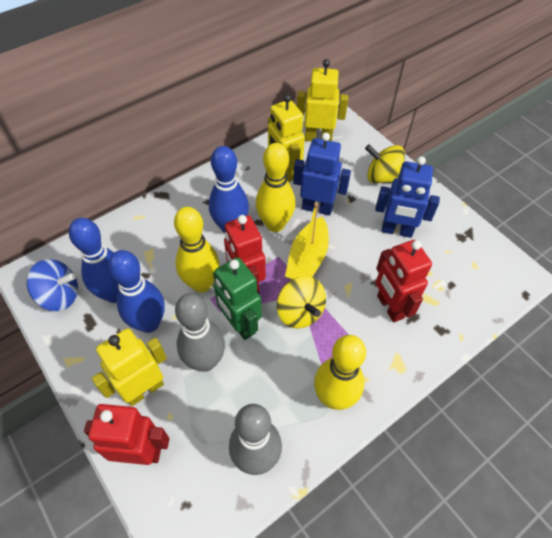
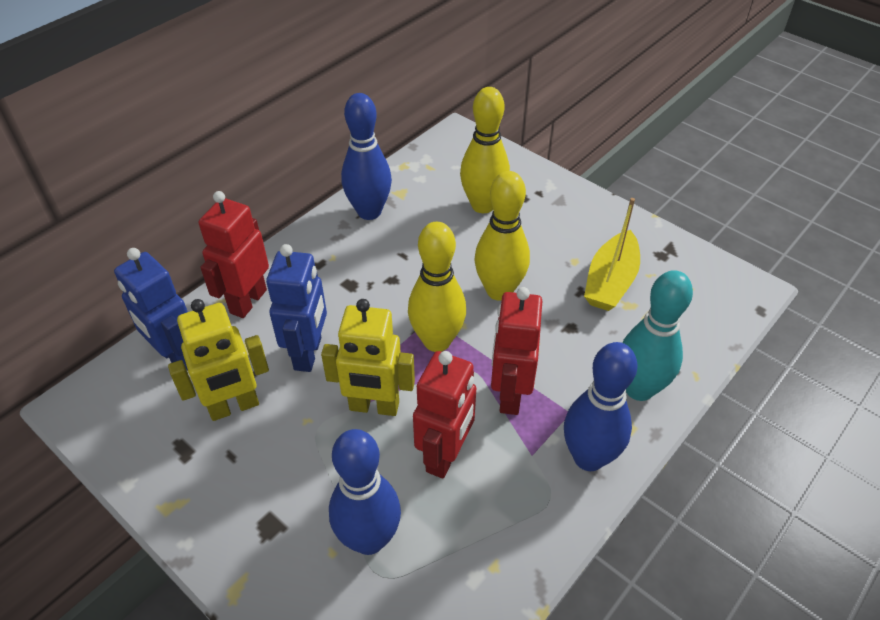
blue spinning top: [27,259,78,311] = 1 -> none = 0
green robot: [213,257,262,340] = 1 -> none = 0
grey bowling pin: [175,293,225,372] [229,404,282,475] = 2 -> none = 0
turquoise bowling pin: none = 0 -> [622,270,693,401] = 1
yellow robot: [92,328,167,406] [268,94,305,182] [297,59,348,141] = 3 -> [168,299,269,421] [321,299,415,416] = 2
yellow spinning top: [277,276,326,328] [365,144,405,183] = 2 -> none = 0

